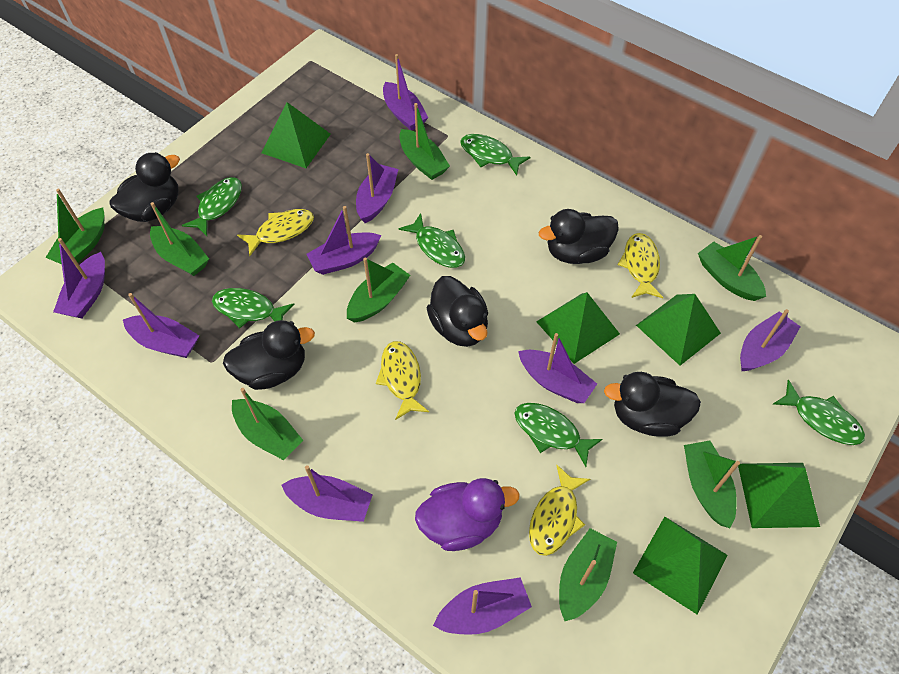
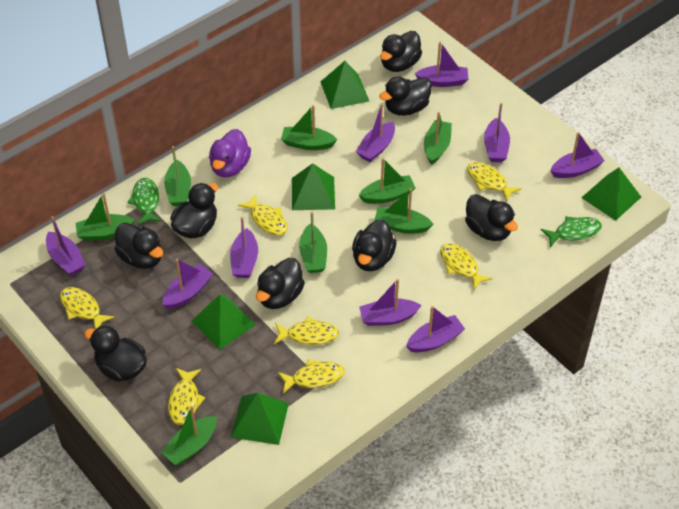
black duck: [109,152,180,222] [223,320,315,390] [427,276,488,347] [539,209,619,264] [604,372,701,437] = 5 -> [84,325,147,382] [114,223,163,269] [170,183,218,238] [256,258,305,309] [352,219,397,271] [379,76,432,116] [380,31,422,72] [465,194,518,241] = 8
green fish: [182,177,242,236] [212,288,295,328] [399,213,465,268] [460,134,530,176] [514,403,603,467] [773,380,865,445] = 6 -> [128,178,161,225] [541,216,602,247] = 2
yellow fish: [237,209,314,256] [376,341,429,420] [529,465,590,556] [618,233,663,298] = 4 -> [60,287,115,329] [168,368,205,425] [238,194,288,236] [274,316,339,345] [278,359,345,394] [440,243,493,290] [467,162,521,202] = 7

